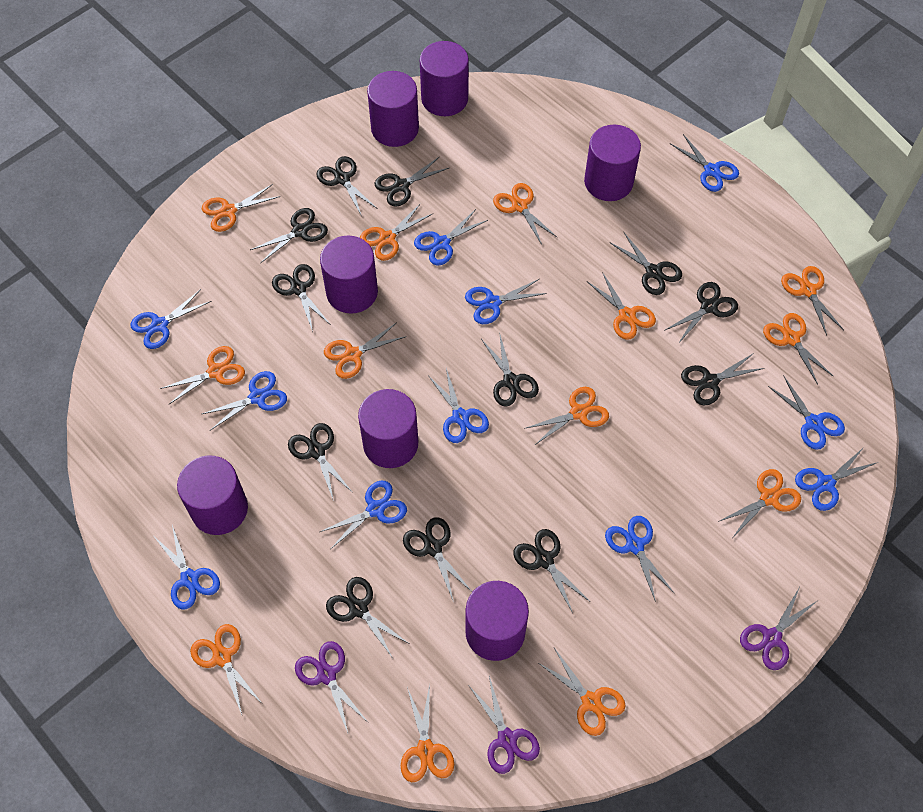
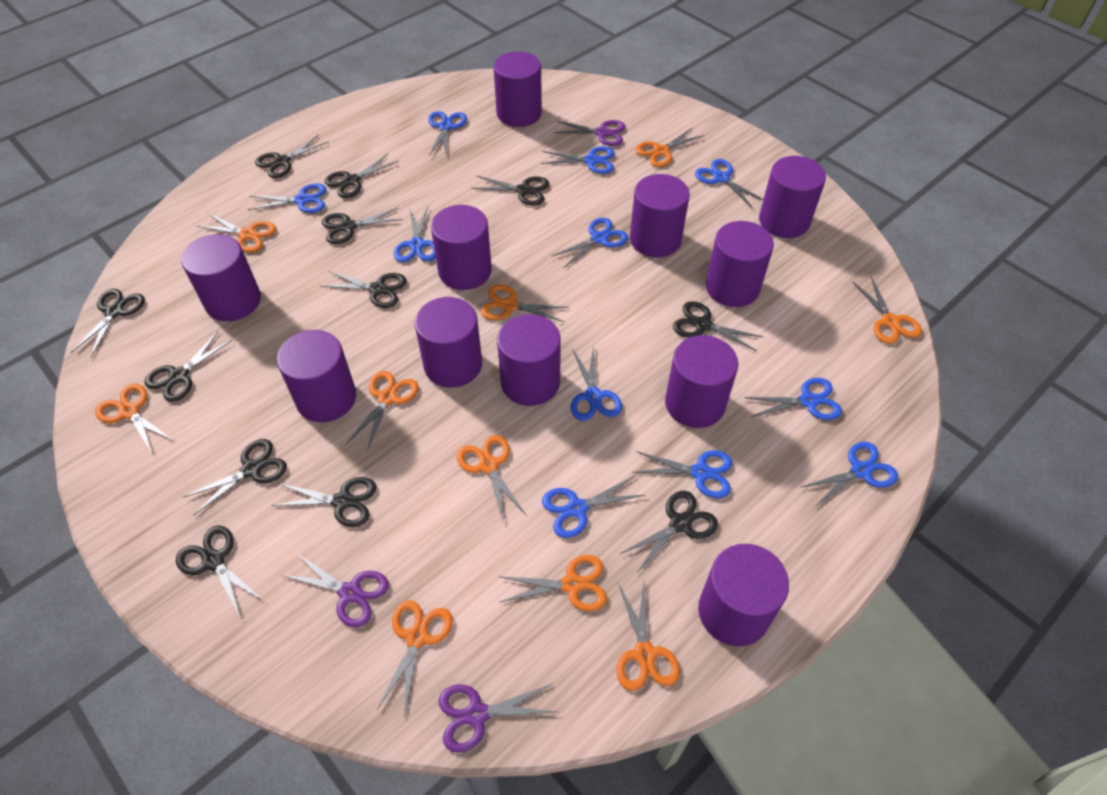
orange scissors: [160,346,245,405] [190,624,262,715] [202,184,280,232] [324,323,407,379] [360,203,432,261] [401,684,454,782] [493,183,557,245] [524,387,609,445] [539,648,626,736] [588,272,656,340] [718,469,801,537] [763,313,834,385] [781,266,844,335] = 13 -> [95,383,174,454] [197,213,276,253] [346,371,419,451] [377,600,453,717] [457,435,526,521] [481,285,569,322] [498,555,607,612] [617,583,680,691] [635,128,704,167] [853,277,922,344] = 10
purple cylinder: [177,455,248,535] [320,236,378,314] [358,389,418,468] [367,71,419,147] [420,41,469,116] [465,581,529,661] [584,125,641,201] = 7 -> [181,234,261,321] [277,330,356,422] [415,297,482,388] [431,205,492,290] [493,51,542,127] [497,314,561,406] [630,174,690,257] [665,335,738,428] [698,544,789,646] [706,221,774,307] [759,156,826,238] = 11

